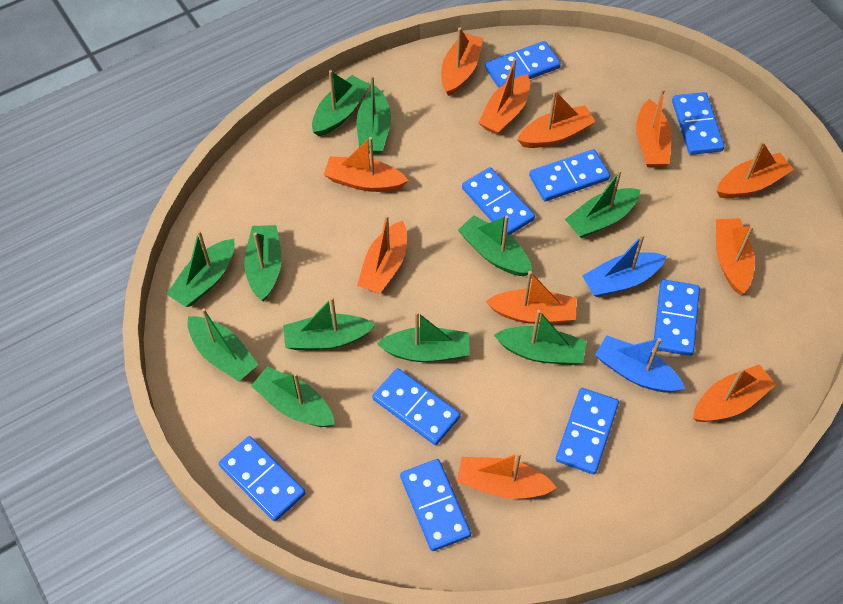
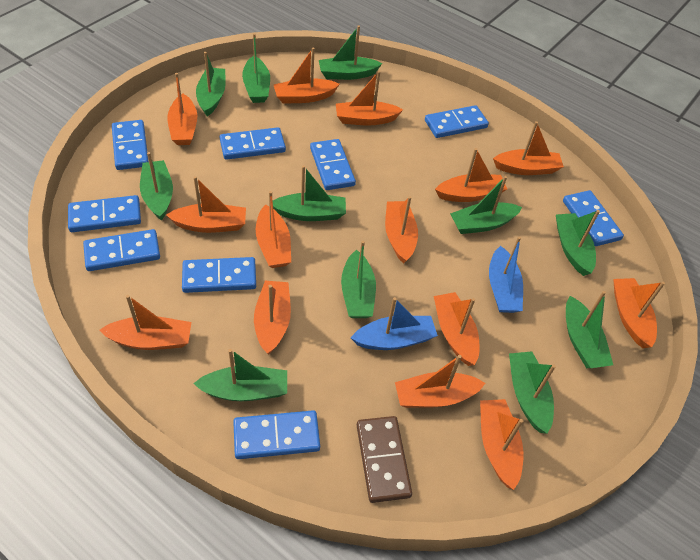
brown domino: none = 0 -> [357,416,412,503] = 1
orange boat: [324,137,409,192] [357,215,407,294] [441,27,483,96] [457,452,557,499] [478,58,530,135] [486,271,577,324] [517,90,596,148] [636,88,671,167] [693,364,776,422] [716,218,755,294] [717,141,794,198] = 11 -> [99,295,191,350] [166,176,246,233] [167,73,197,145] [254,281,291,355] [256,191,291,268] [273,47,340,104] [336,71,403,126] [385,196,418,264] [395,355,485,408] [434,292,479,366] [435,148,507,202] [480,399,523,490] [493,121,564,175] [613,278,665,348] = 14

